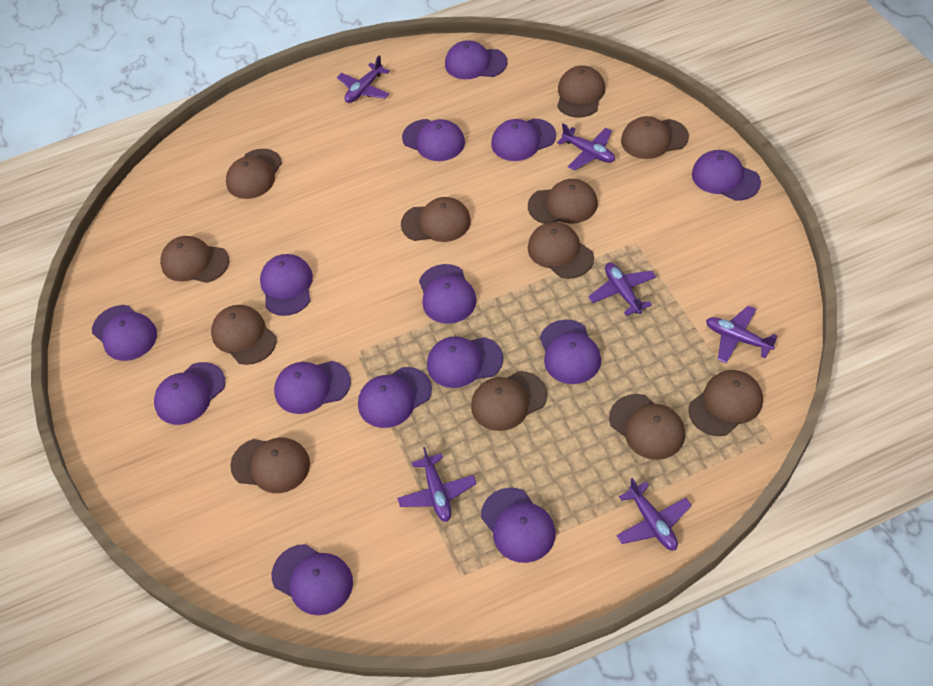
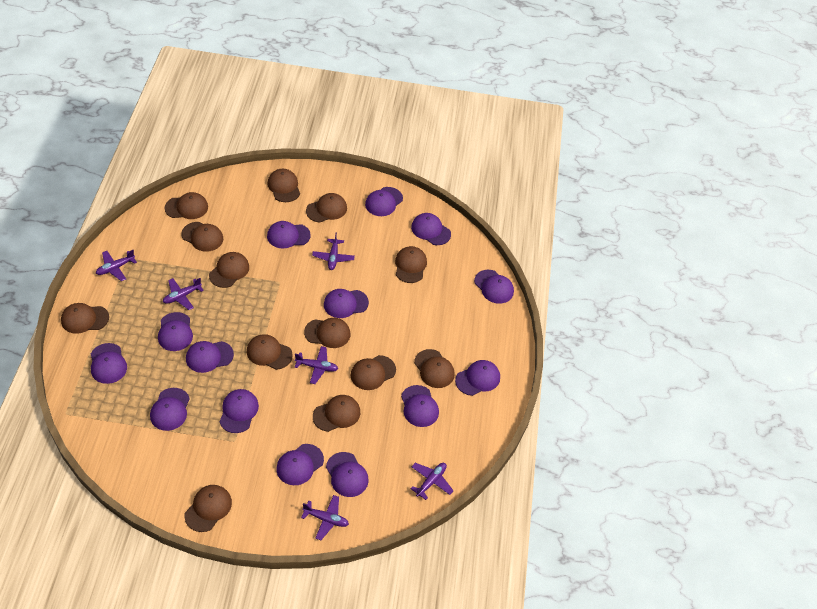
brown cap: [160,236,229,283] [211,305,276,365] [226,149,282,199] [230,437,310,493] [401,197,471,242] [471,371,547,431] [528,179,598,224] [528,222,594,279] [557,66,605,118] [609,394,685,460] [621,116,689,159] [688,370,763,436] = 12 -> [61,303,109,334] [165,192,208,219] [181,222,223,252] [184,485,232,532] [209,252,249,288] [247,334,293,370] [267,169,300,202] [304,318,350,348] [306,193,347,223] [313,395,360,432] [351,355,396,390] [395,246,427,283] [414,349,455,388] = 13

